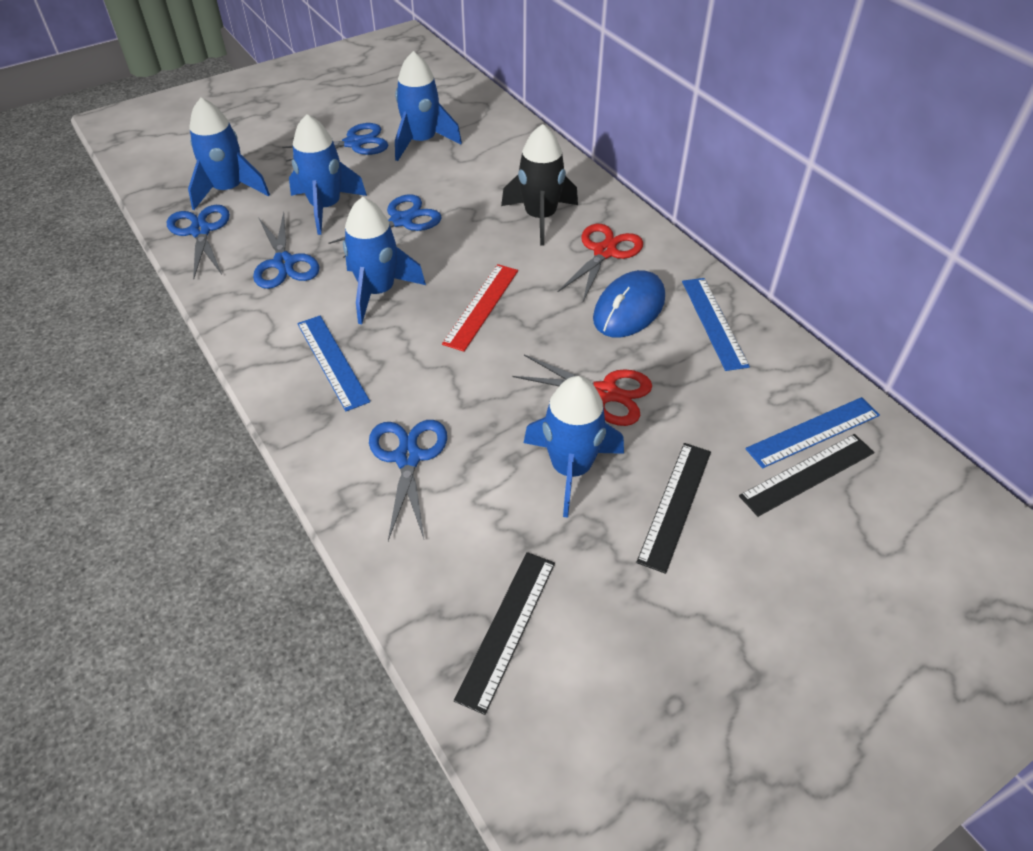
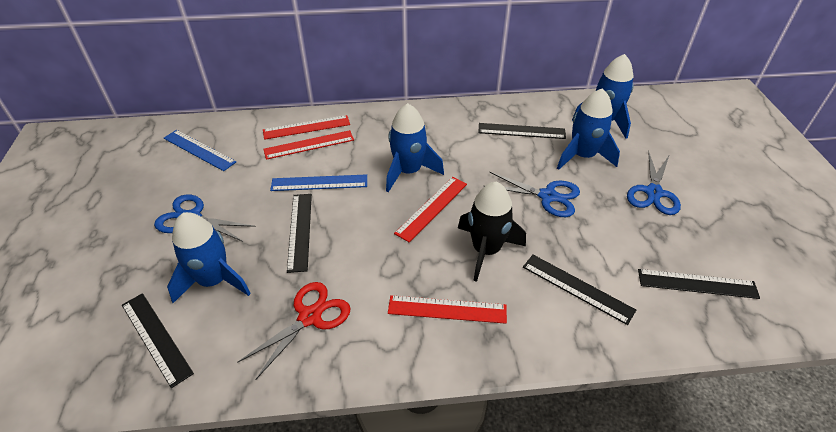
black ruler: [454,552,555,715] [636,443,711,574] [739,434,875,517] = 3 -> [122,293,194,388] [287,194,312,273] [478,123,566,139] [523,255,636,325] [638,269,760,299] = 5
blue mouse: [593,270,665,338] = 1 -> none = 0
blue rocket: [188,98,270,210] [289,114,367,235] [343,197,426,324] [395,51,462,161] [524,376,624,518] = 5 -> [167,212,251,303] [386,103,444,192] [557,88,620,170] [572,54,634,139] = 4
blue ruler: [297,316,370,411] [682,278,750,371] [745,397,880,468] = 3 -> [164,130,236,171] [270,174,367,191] = 2
blue scissors: [167,205,230,279] [253,212,320,289] [282,123,388,162] [328,195,442,258] [369,420,447,541] = 5 -> [154,195,256,242] [483,172,580,217] [627,151,681,215] = 3
red ruler: [442,264,518,352] = 1 -> [263,115,350,140] [263,130,354,160] [388,295,507,324] [394,177,467,242] = 4
red scissors: [513,355,652,426] [557,224,643,301] = 2 -> [237,282,351,380] = 1

